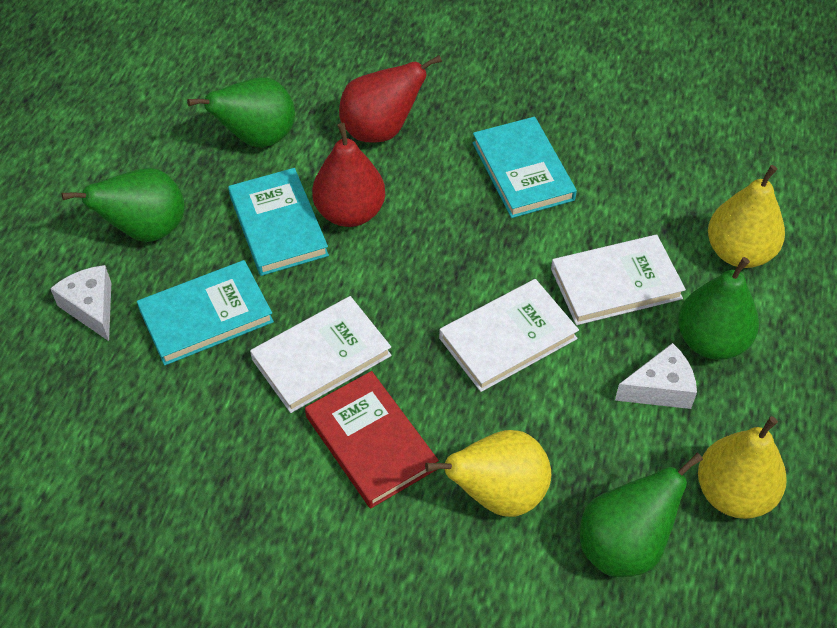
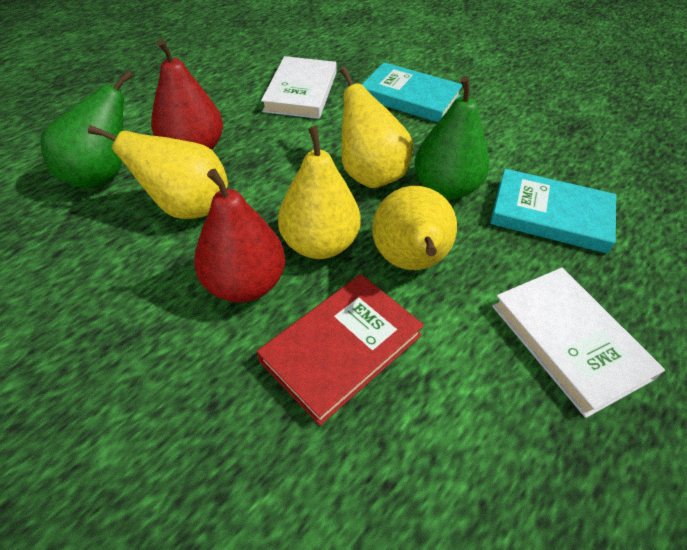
green pear: [62,168,185,242] [187,77,295,148] [580,453,703,577] [678,257,759,360] = 4 -> [40,70,133,189] [414,76,490,200] = 2
turquoise book: [137,260,274,365] [228,168,329,276] [473,117,577,218] = 3 -> [362,62,462,122] [490,169,616,254] = 2
white book: [250,296,392,413] [439,279,579,392] [551,235,686,325] = 3 -> [261,56,337,119] [492,268,665,418] = 2
white cheese: [50,265,111,341] [615,343,697,409] = 2 -> none = 0
yellow pear: [425,430,551,517] [698,416,787,519] [708,165,785,268] = 3 -> [88,125,228,219] [278,126,361,259] [340,67,413,188] [372,186,457,270] = 4

